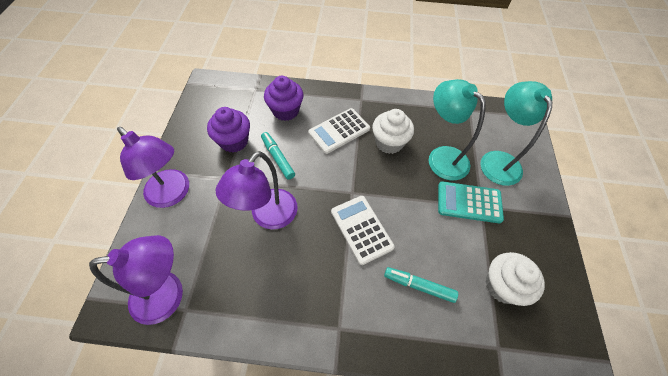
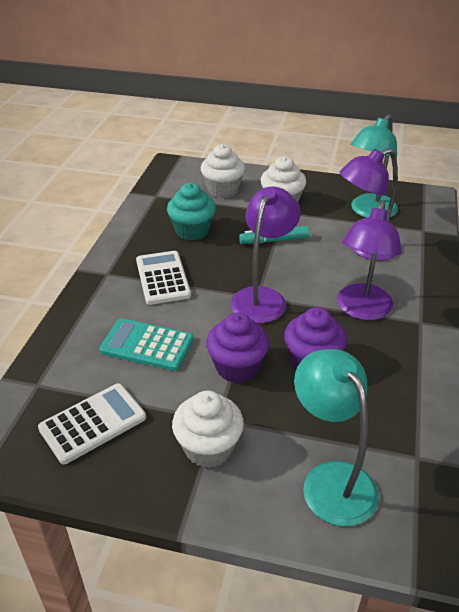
turquoise cupcake: none = 0 -> [167,183,216,241] = 1
turquoise marker: [261,132,295,180] [384,267,458,303] = 2 -> [239,226,309,244] = 1
white cupcake: [372,109,414,154] [485,252,545,306] = 2 -> [172,391,244,468] [201,144,245,198] [260,156,306,202] = 3

